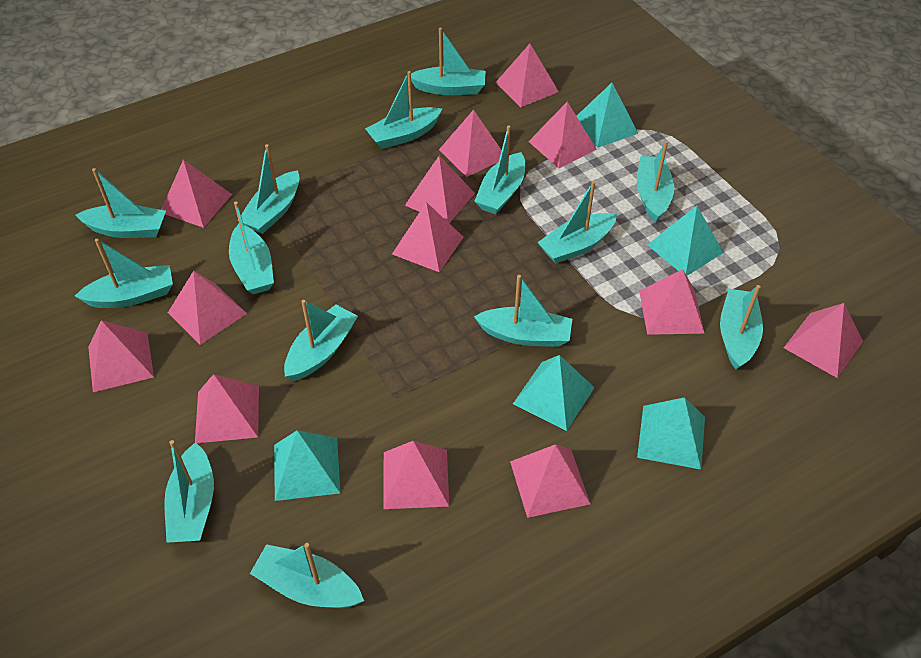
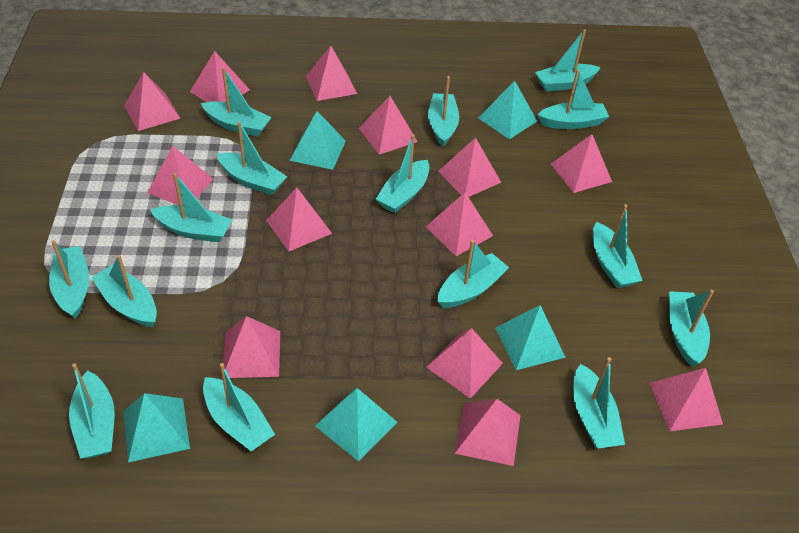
turquoise boat: [75,238,173,308] [76,168,166,238] [164,440,214,543] [229,201,274,294] [237,144,300,234] [250,543,364,608] [284,300,358,381] [365,71,442,149] [411,28,486,95] [474,126,525,214] [474,275,572,347] [537,181,617,264] [637,141,674,222] [720,285,763,370] = 14 -> [49,240,90,319] [69,363,115,459] [91,255,157,327] [150,173,232,242] [201,68,272,137] [203,363,275,452] [217,122,287,195] [376,134,430,213] [428,76,459,147] [438,240,509,308] [535,29,601,91] [537,70,609,129] [573,357,625,449] [593,204,643,288] [669,290,714,367] = 15

